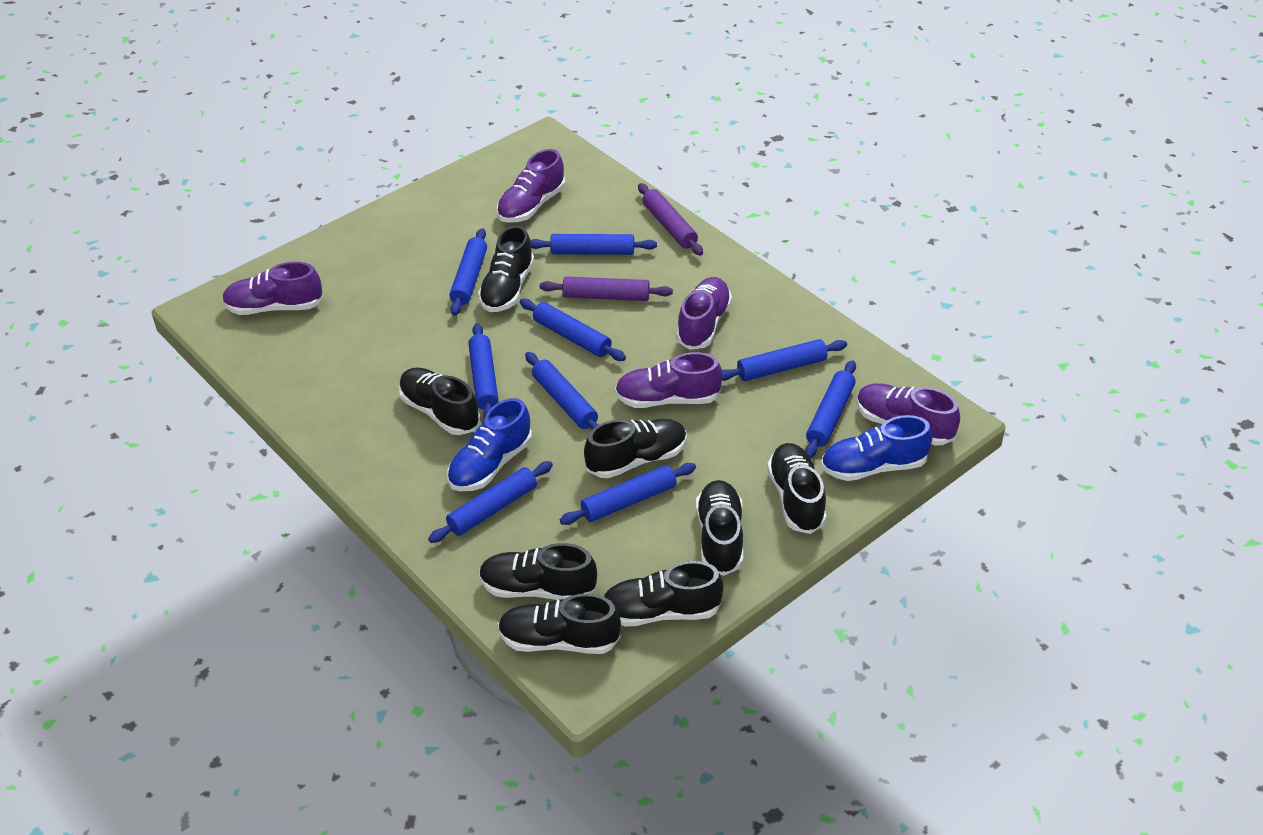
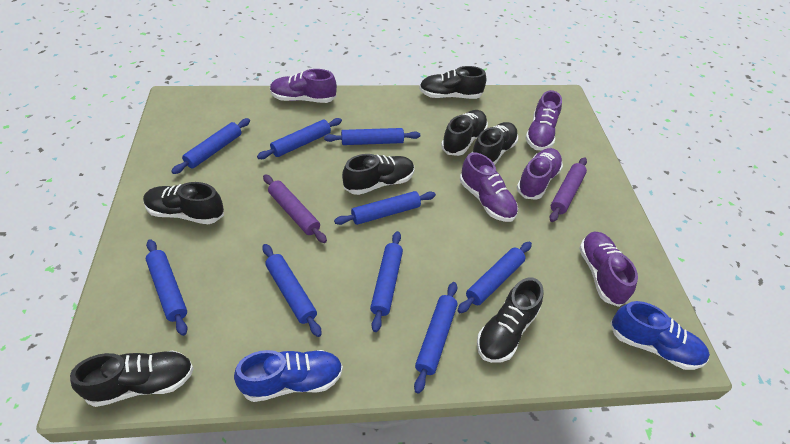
black shoe: [399,367,480,435] [478,225,534,312] [479,543,597,600] [498,594,621,654] [584,419,687,479] [604,561,724,627] [696,480,743,576] [767,443,827,534] = 8 -> [70,350,194,407] [143,182,224,224] [342,154,414,195] [419,66,486,99] [441,110,488,156] [471,122,518,165] [477,278,544,363] = 7

